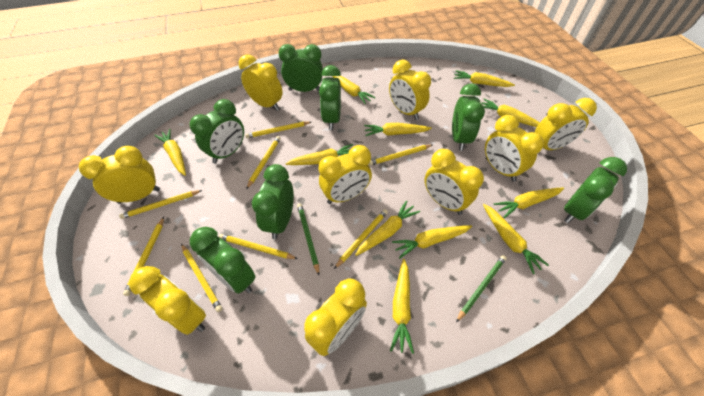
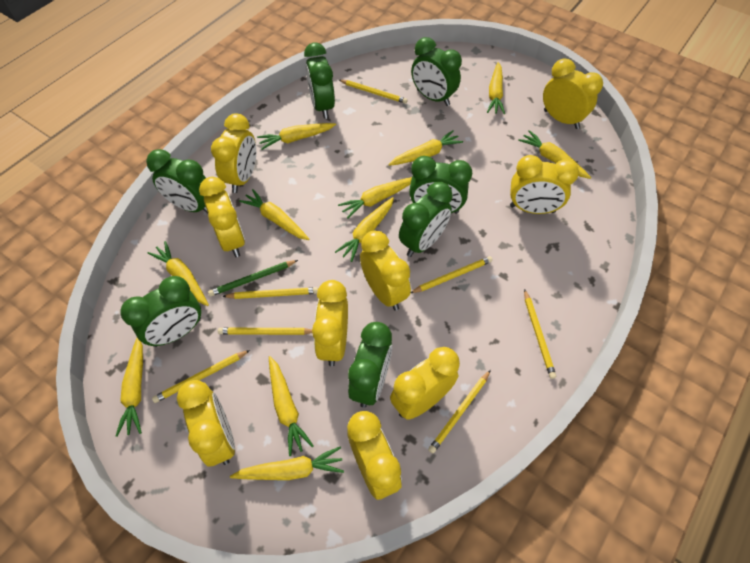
green pencil: [297,203,319,275] [456,255,507,322] = 2 -> [208,260,298,297] = 1
yellow pencil: [119,190,202,219] [123,217,164,296] [181,244,222,312] [219,234,298,259] [245,122,311,138] [246,136,281,189] [334,209,388,269] [369,145,432,166] = 8 -> [152,350,250,403] [218,328,312,335] [222,287,318,299] [339,80,408,104] [411,256,493,293] [428,370,491,454] [524,289,556,379] = 7

